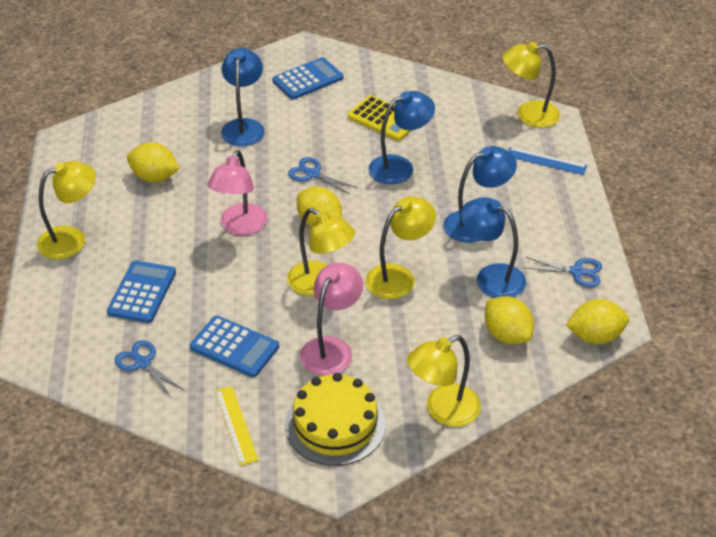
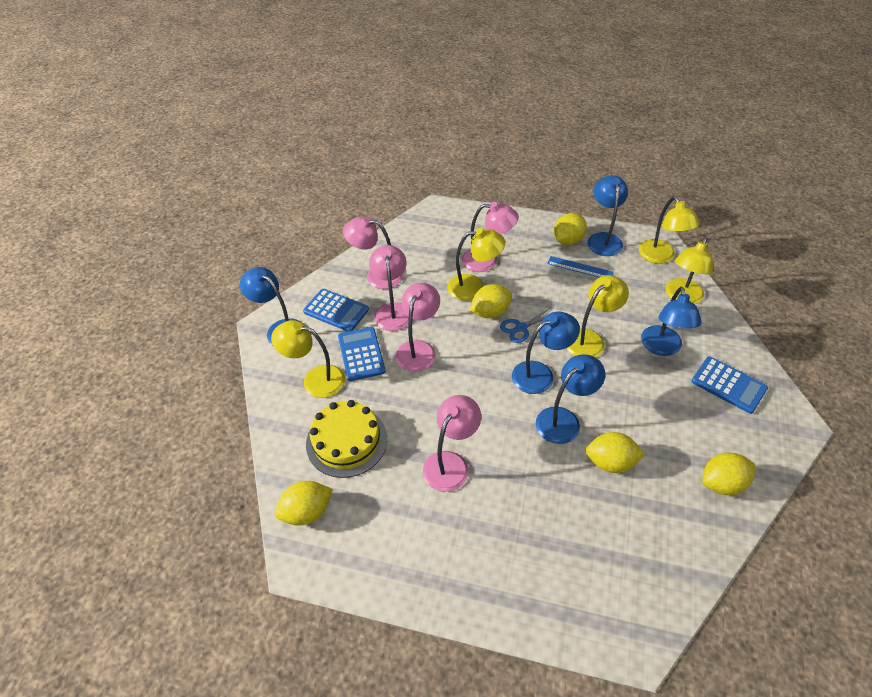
blue lamp: [221,48,265,146] [368,91,435,184] [443,146,517,243] [461,197,526,298] = 4 -> [240,267,301,345] [512,311,580,394] [536,354,605,444] [587,175,628,256] [641,286,701,356] = 5
blue scissors: [115,340,184,398] [288,157,357,195] [525,257,602,287] = 3 -> [500,307,551,343] = 1
pink lamp: [208,150,268,235] [300,263,363,376] = 2 -> [343,216,403,289] [369,245,409,331] [395,283,440,372] [423,395,481,492] [462,202,519,272] = 5
yellow calculator: [348,95,412,141] = 1 -> none = 0
yellow lemon: [127,143,180,182] [297,186,342,227] [485,296,534,344] [566,299,629,344] = 4 -> [275,481,333,525] [470,284,512,318] [554,213,587,245] [585,432,645,473] [702,453,755,495] = 5
yellow ruler: [215,386,258,466] = 1 -> none = 0

